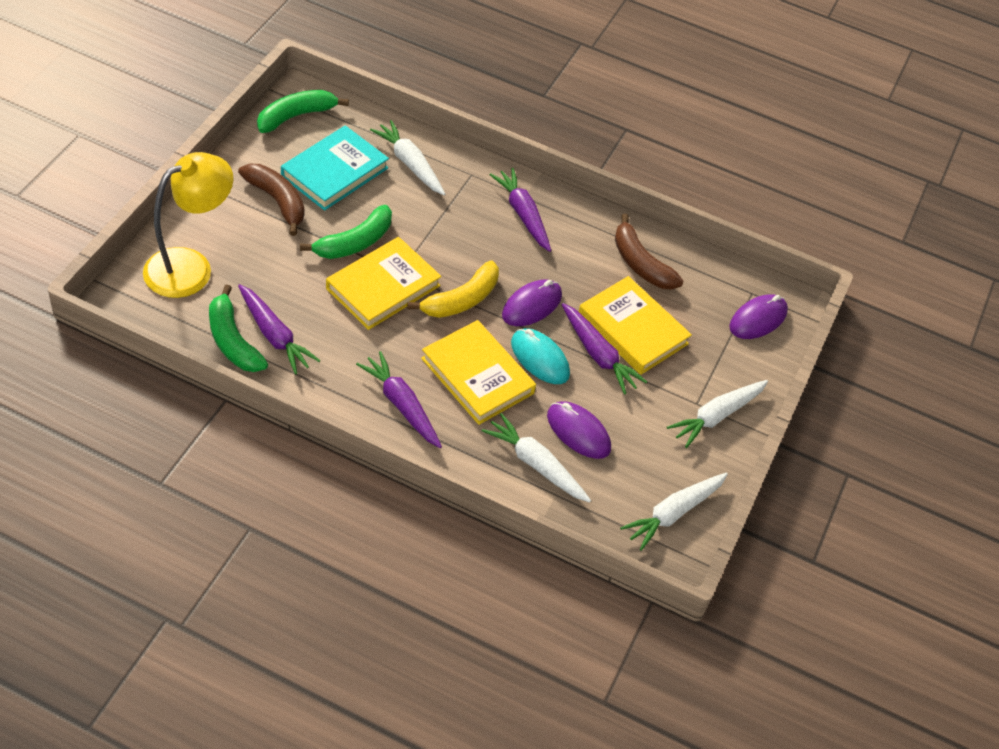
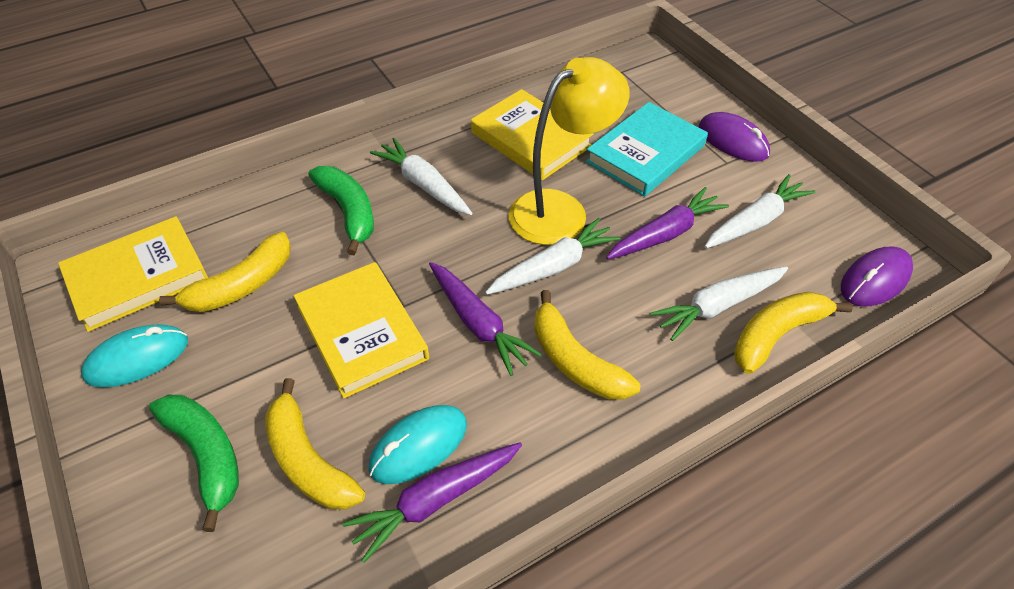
brown banana: [238,164,304,236] [615,214,683,290] = 2 -> none = 0
green banana: [209,284,268,372] [257,90,349,133] [300,205,392,259] = 3 -> [149,395,239,532] [308,166,374,255] = 2
purple carrot: [238,284,321,375] [356,351,442,448] [489,168,551,252] [561,303,647,395] = 4 -> [342,442,522,563] [429,262,542,376] [606,187,729,259] = 3
purple mouse: [502,279,562,326] [547,401,611,459] [729,294,788,339] = 3 -> [699,112,770,162] [841,246,913,307] = 2
turquoise mouse: [511,328,570,384] = 1 -> [81,324,188,387] [368,405,467,484] = 2
yellow banana: [408,260,499,318] = 1 -> [159,232,291,312] [265,378,365,509] [534,290,640,400] [734,292,853,374] = 4

